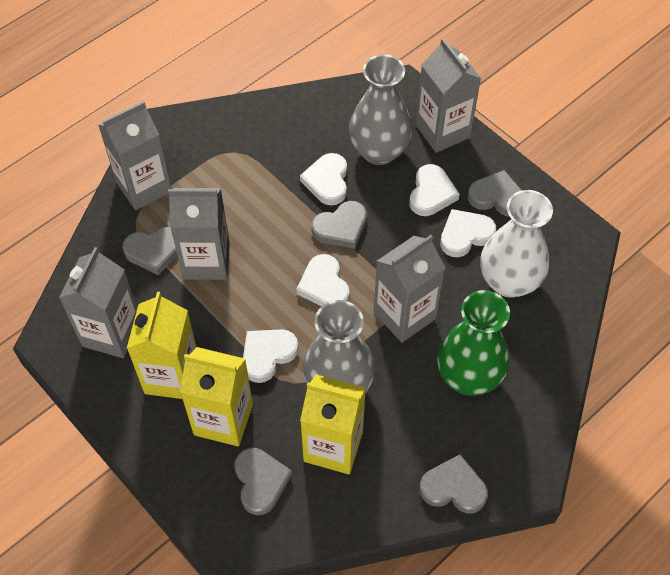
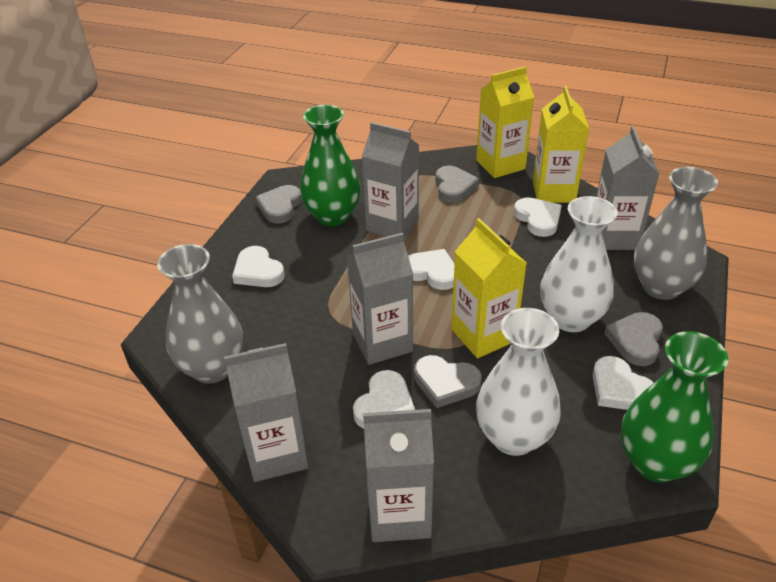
green vase: [437,290,510,396] = 1 -> [300,105,360,226] [621,331,729,482] = 2
grey heart: [123,227,177,275] [234,448,292,515] [311,201,367,249] [420,454,488,513] [468,170,522,217] = 5 -> [256,185,302,224] [414,355,482,408] [436,166,479,203] [604,312,663,366] = 4
white vase: [480,190,553,298] = 1 -> [476,308,561,456] [540,196,617,332] = 2

